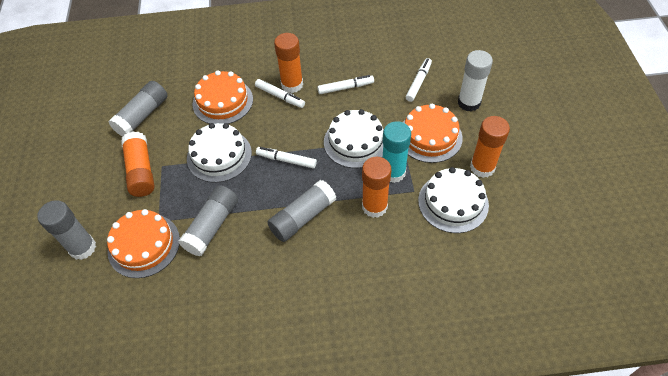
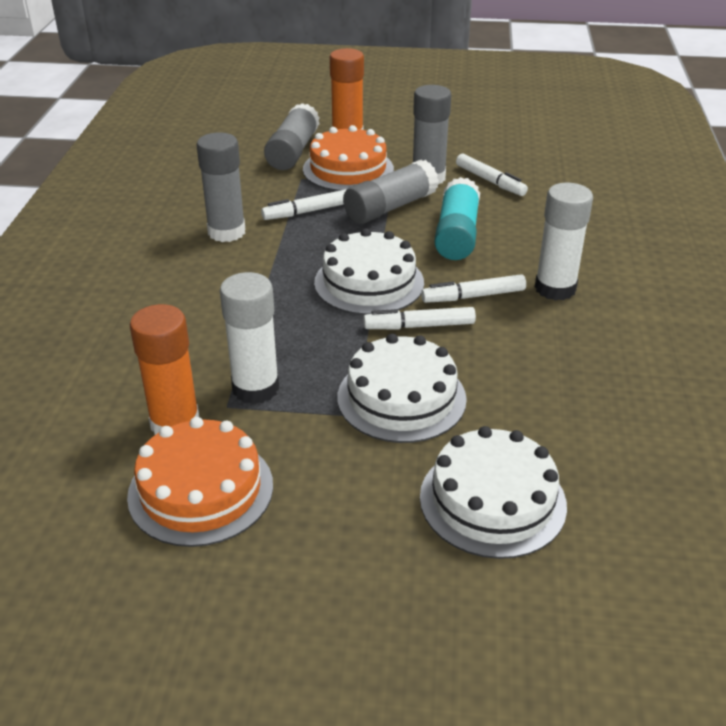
orange cake: [107,209,180,278] [192,70,253,124] [403,104,463,163] = 3 -> [127,417,273,547] [303,125,394,191] = 2
orange glue stick: [121,131,155,197] [274,33,303,93] [362,157,392,218] [470,116,510,178] = 4 -> [130,304,199,435] [330,48,364,130] = 2
white glue stick: [458,50,493,112] = 1 -> [220,272,279,404] [535,183,593,301] = 2

